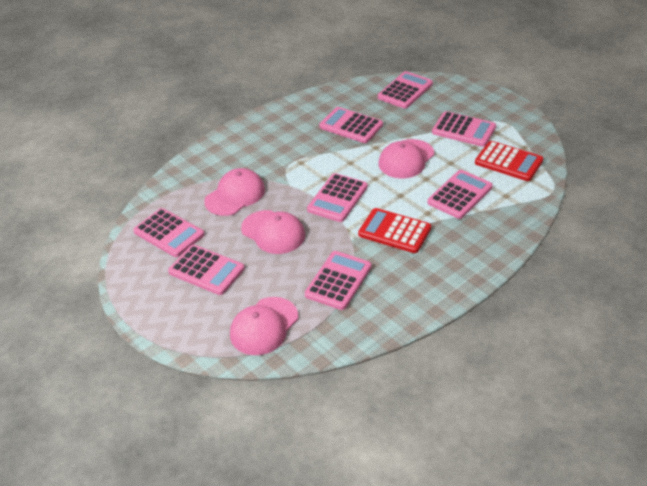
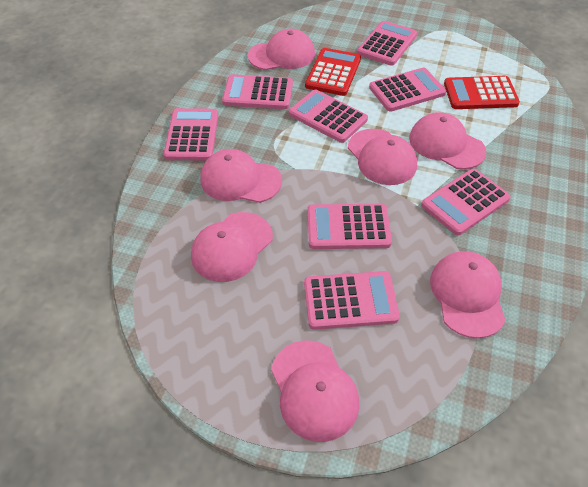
pink cap: [204,168,265,216] [230,297,298,355] [241,210,305,254] [379,139,434,178] = 4 -> [191,212,273,282] [200,149,282,203] [248,29,315,70] [271,340,359,442] [348,129,417,185] [409,112,486,170] [430,251,506,339] = 7

